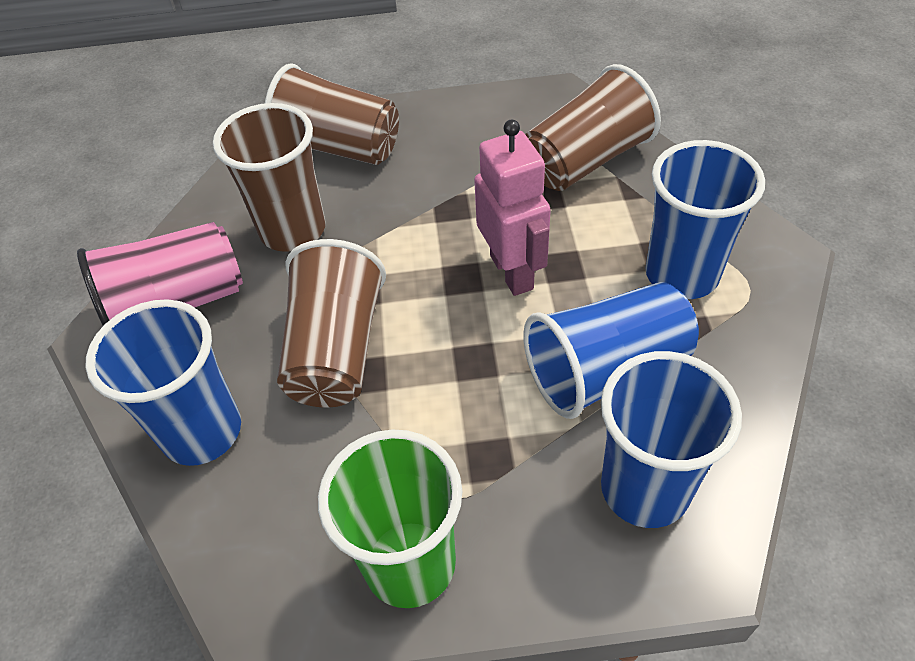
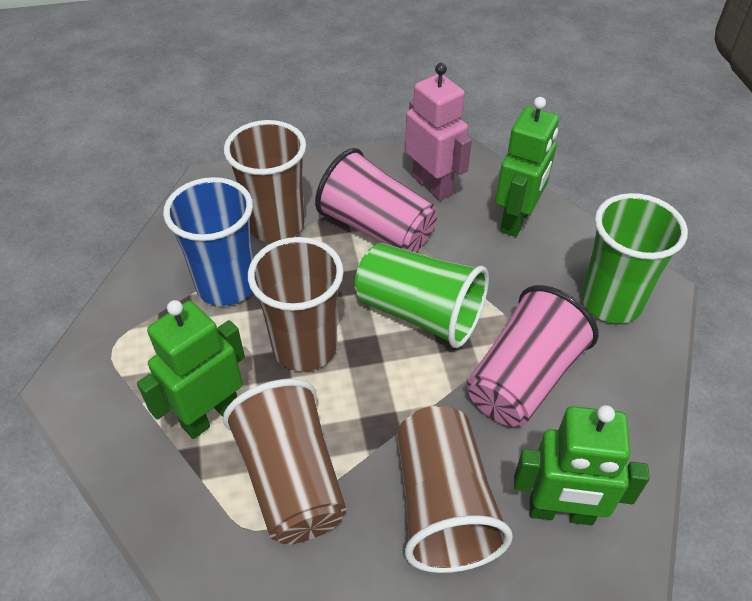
blue cup: [85,299,241,466] [523,282,699,419] [601,351,742,528] [646,140,765,299] = 4 -> [163,177,254,306] = 1
green cup: [318,429,462,608] = 1 -> [355,243,489,348] [581,193,688,324] = 2
green robot: none = 0 -> [137,300,245,439] [495,97,559,237] [514,405,650,525] = 3
pink cup: [77,222,243,326] = 1 -> [315,148,437,252] [467,285,599,426] = 2

